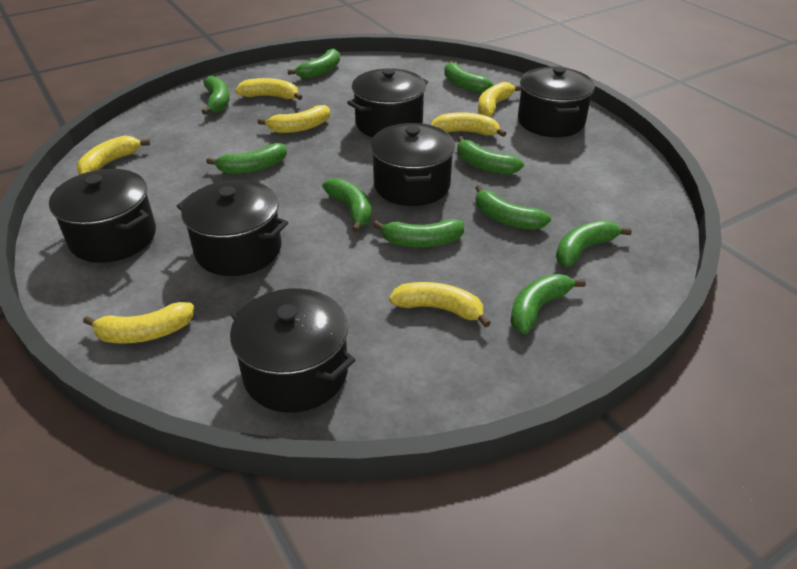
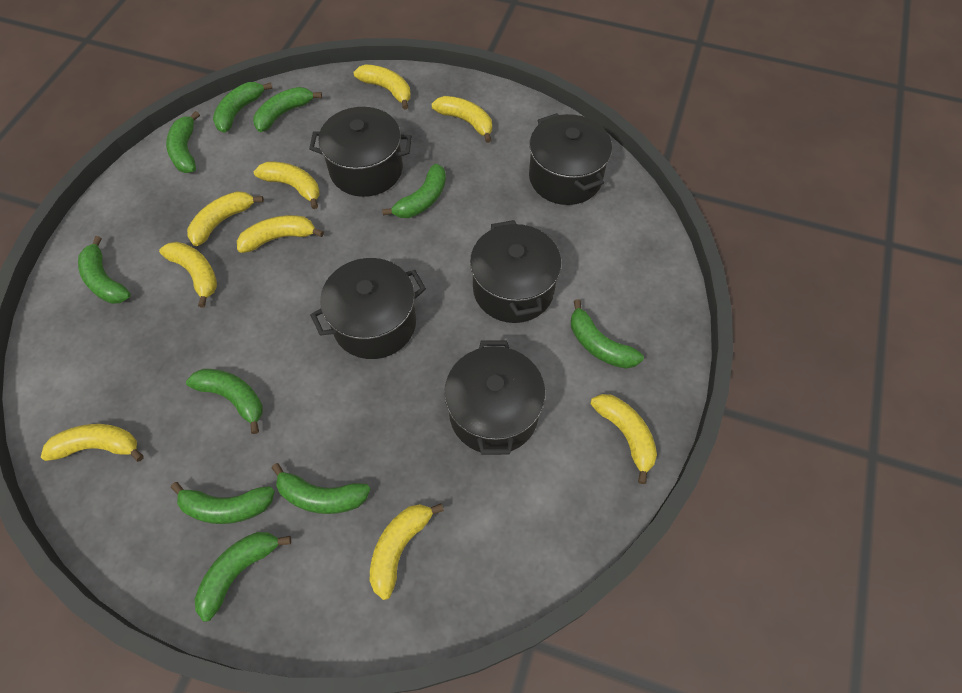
black pot: [49,169,156,263] [177,180,288,276] [230,288,355,413] [347,68,428,137] [370,123,455,206] [518,67,595,137] = 6 -> [309,107,412,197] [310,258,426,359] [444,341,546,455] [470,220,561,323] [529,113,612,205] = 5
yellow banana: [76,135,150,175] [83,302,194,344] [235,78,302,100] [257,105,330,133] [389,282,491,328] [431,112,506,137] [478,82,521,117] = 7 -> [41,424,144,462] [159,242,217,308] [187,191,264,246] [237,215,324,253] [254,162,320,209] [354,64,411,110] [370,503,444,600] [432,96,492,143] [590,394,657,484] = 9

